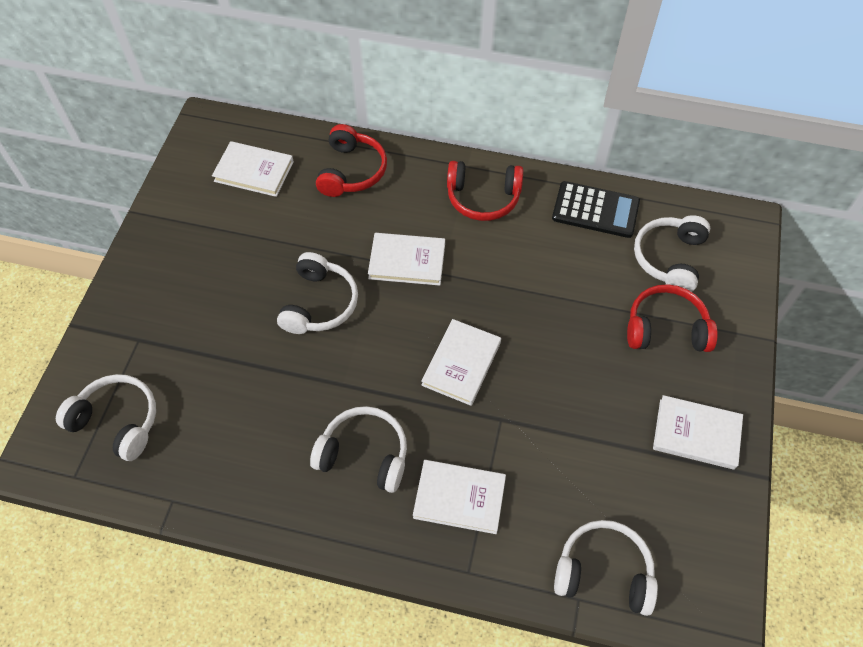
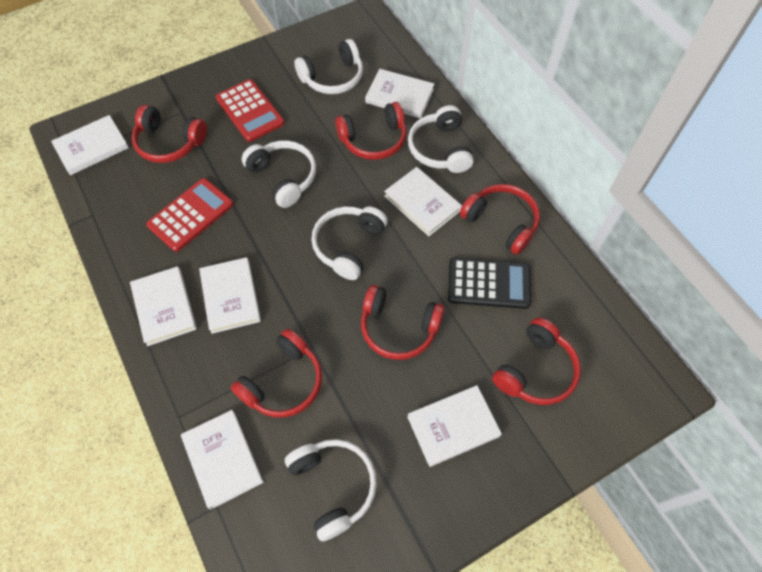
red calculator: none = 0 -> [146,178,233,252] [216,79,284,142] = 2
red headphones: [316,124,387,197] [447,161,523,221] [627,284,718,352] = 3 -> [131,105,207,163] [231,329,322,418] [335,102,407,160] [361,285,445,360] [460,184,540,255] [492,318,581,405] = 6
white book: [212,141,294,197] [368,233,445,286] [413,460,506,534] [421,319,501,406] [653,395,743,470] = 5 -> [51,115,129,175] [130,266,197,346] [181,410,263,509] [199,257,261,334] [365,69,434,118] [384,167,462,236] [407,385,502,467] = 7

